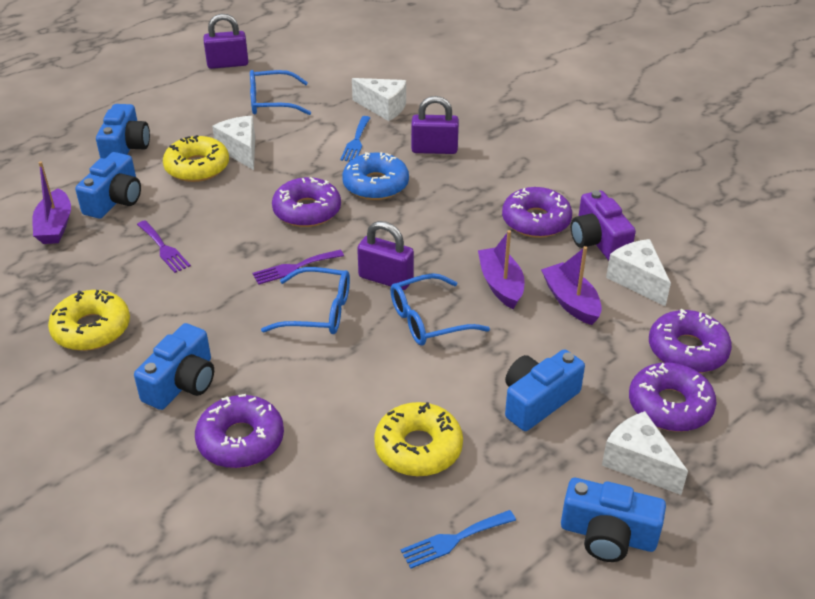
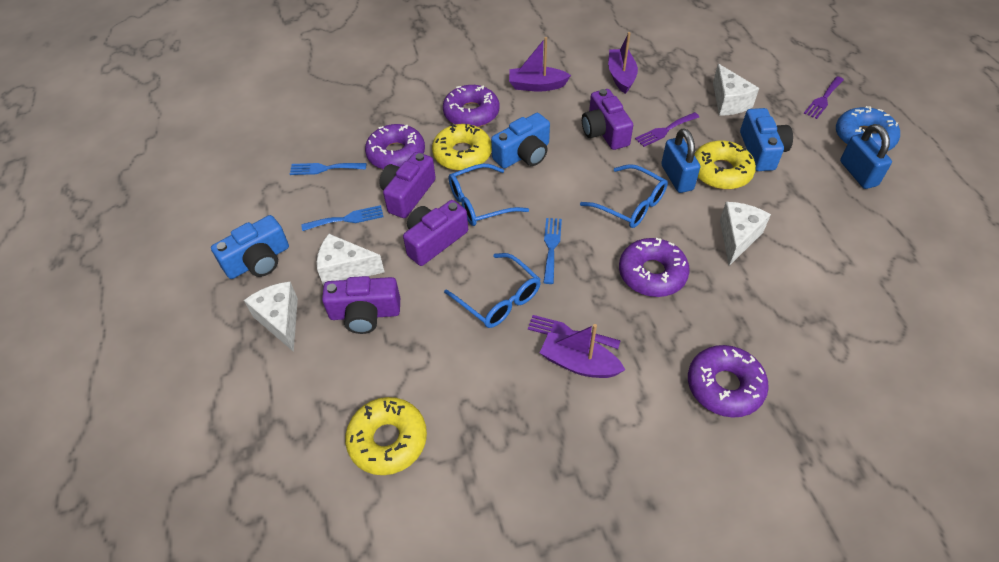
blue camera: [75,152,141,219] [96,104,150,159] [134,323,214,410] [505,349,585,431] [561,478,666,562] = 5 -> [211,215,289,279] [491,113,550,169] [740,108,793,171] = 3
blue fork: [340,116,370,162] [401,510,516,569] = 2 -> [290,163,366,175] [301,205,384,231] [543,218,562,284] = 3
blue padlock: none = 0 -> [661,128,700,193] [840,124,892,189] = 2
purple camera: [571,190,636,260] = 1 -> [322,276,400,334] [379,152,436,218] [403,200,468,266] [582,89,633,150] = 4
purple donut: [195,394,284,468] [272,177,341,227] [502,187,572,238] [629,363,716,432] [649,309,732,373] = 5 -> [365,124,425,169] [443,85,499,127] [619,238,690,297] [688,345,769,417] = 4
purple fork: [137,220,191,273] [253,250,344,285] = 2 -> [528,315,620,349] [635,112,699,147] [804,76,844,119] = 3
purple padlock: [203,14,249,69] [357,221,414,290] [411,96,459,154] = 3 -> none = 0

